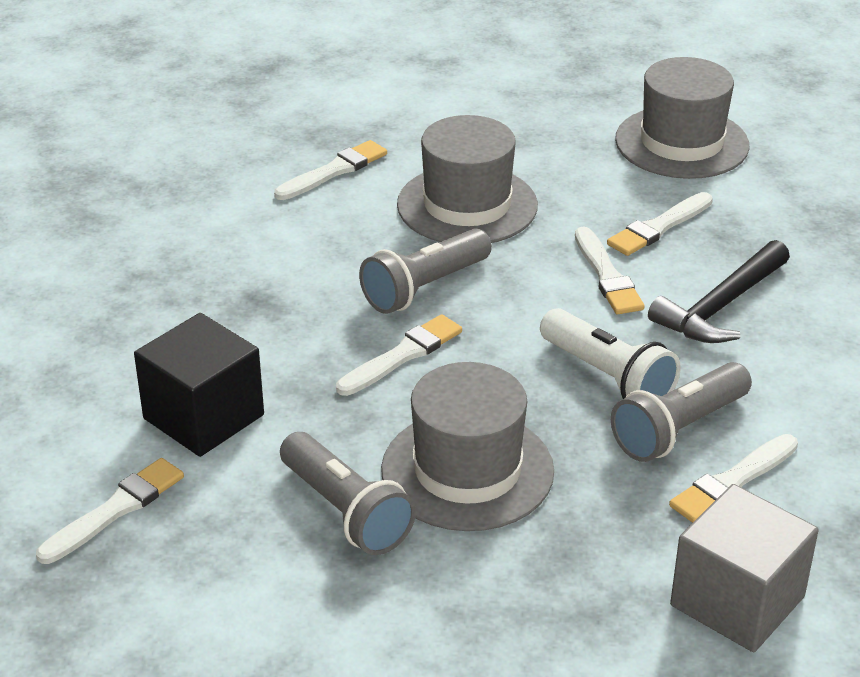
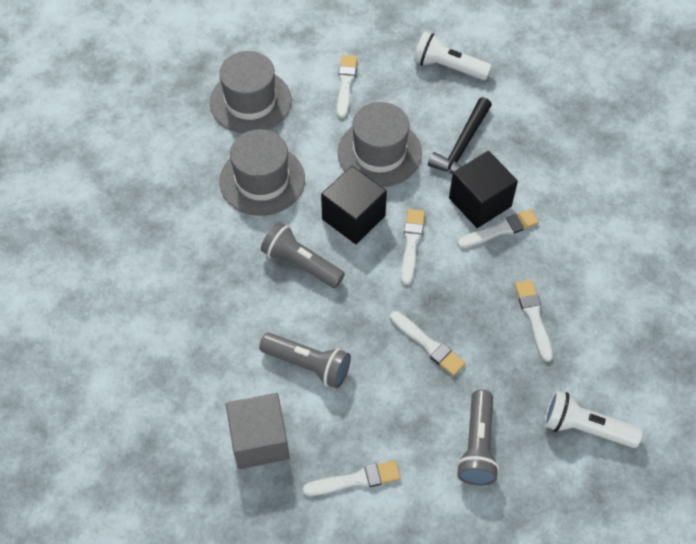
black cube: [134,313,264,457] = 1 -> [321,166,387,244] [449,151,518,228] = 2
white flashlight: [540,308,681,399] = 1 -> [413,32,492,81] [544,390,643,448] = 2

